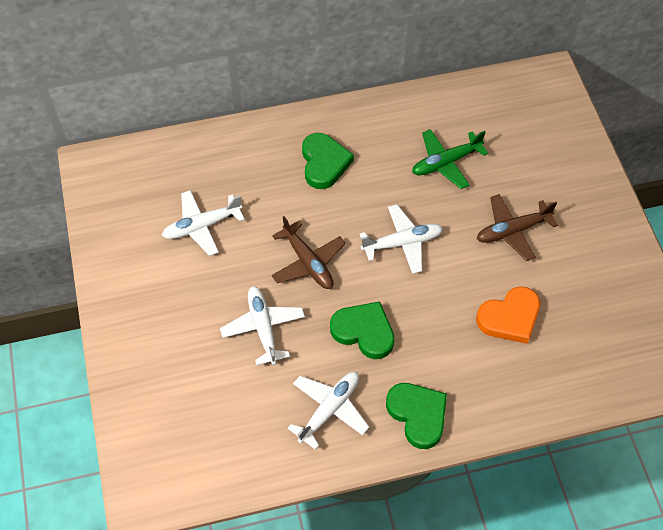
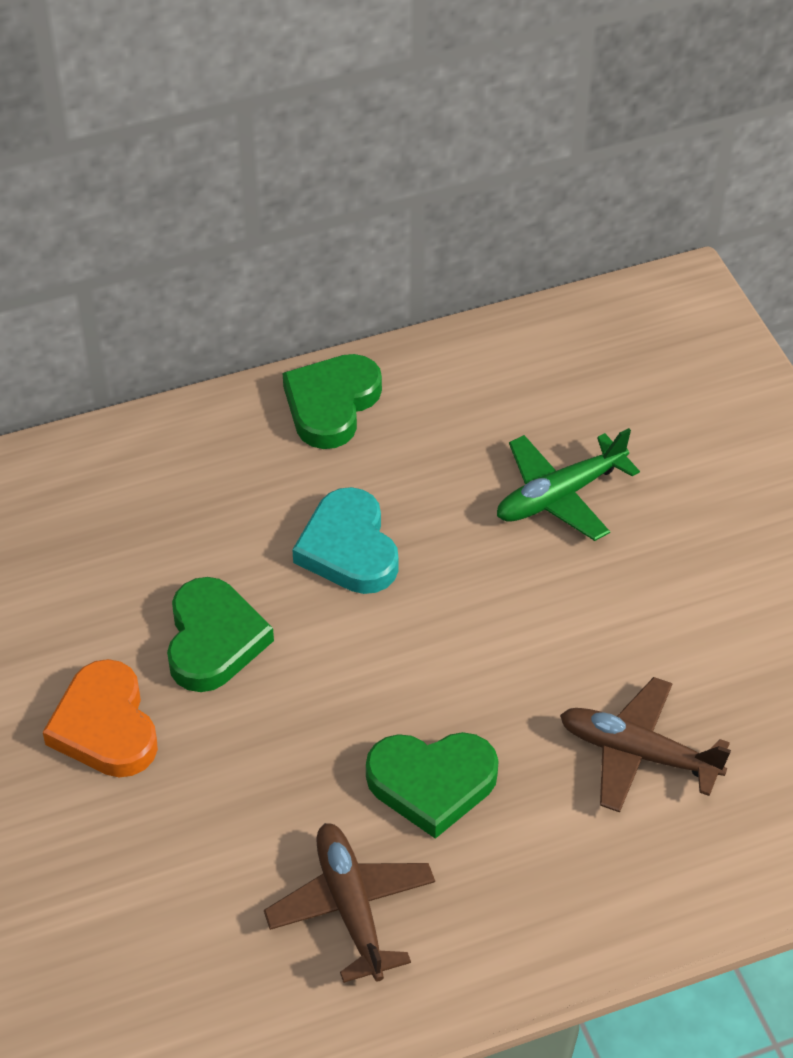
turquoise heart: none = 0 -> [292,487,398,594] = 1
white plane: [162,190,245,256] [220,286,305,365] [287,372,369,450] [360,204,443,274] = 4 -> none = 0

